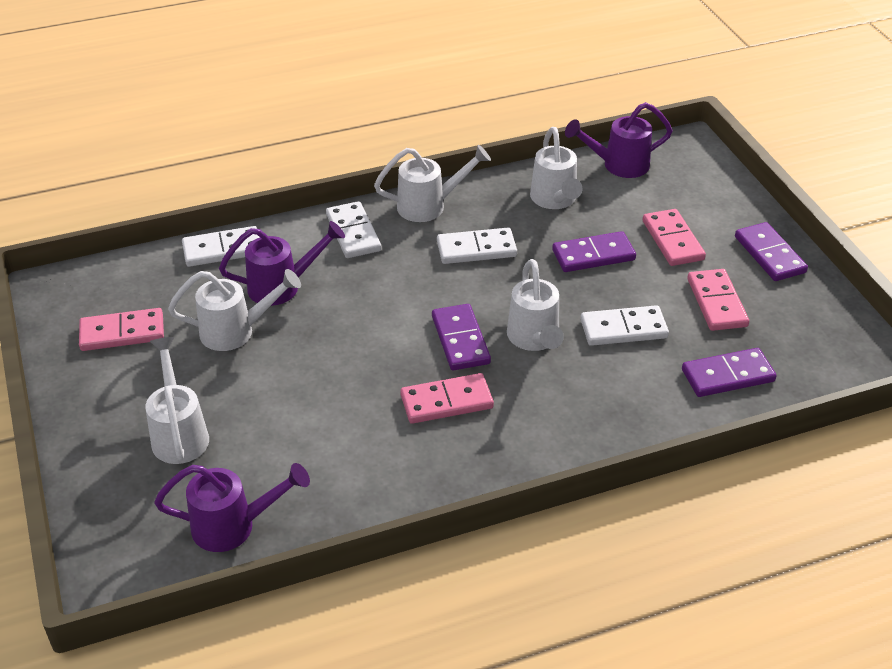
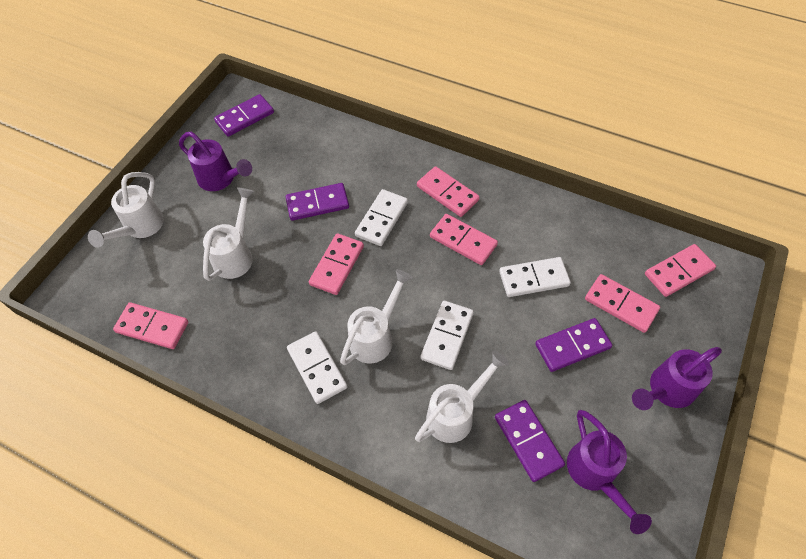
pink domino: [79,308,164,351] [400,373,494,424] [642,209,706,266] [687,269,749,331] = 4 -> [113,302,188,349] [309,233,364,295] [417,166,480,217] [430,214,498,265] [585,274,660,333] [645,244,716,297] = 6
white watering can: [145,337,209,464] [168,269,301,351] [374,145,491,222] [507,259,563,351] [530,127,582,209] = 5 -> [88,172,164,248] [203,188,255,281] [340,269,413,365] [415,351,509,443] = 4

